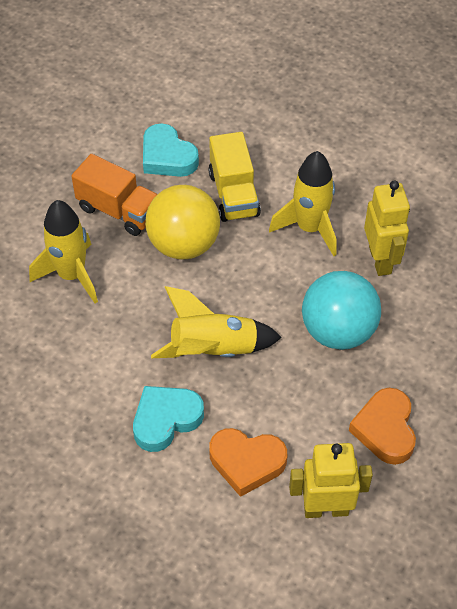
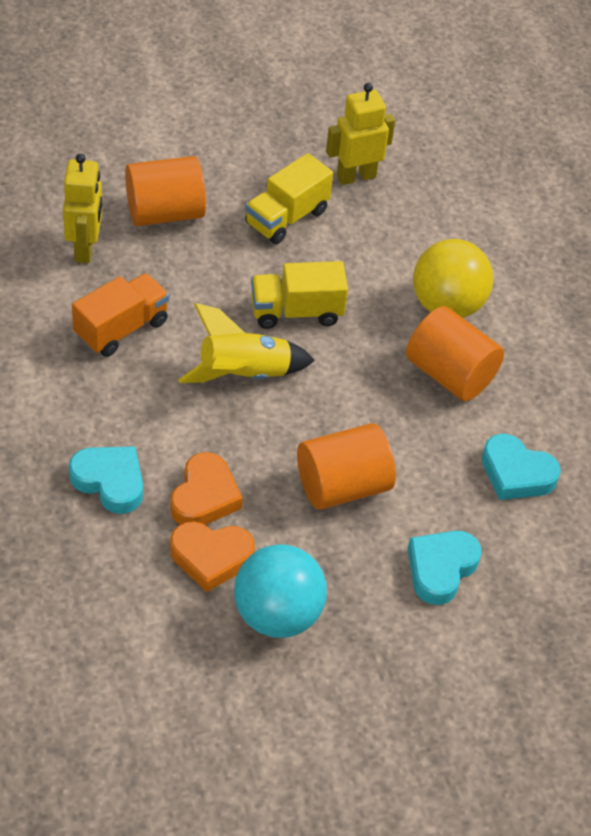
orange cylinder: none = 0 -> [125,156,206,226] [297,423,396,510] [406,306,504,401] = 3
turquoise heart: [133,386,204,452] [143,123,199,177] = 2 -> [69,446,143,514] [408,531,481,605] [482,434,561,500] = 3
yellow rocket: [29,200,98,303] [151,286,282,358] [269,151,337,256] = 3 -> [179,303,315,383] = 1
yellow truck: [208,132,261,222] = 1 -> [245,153,333,244] [251,261,348,329] = 2

